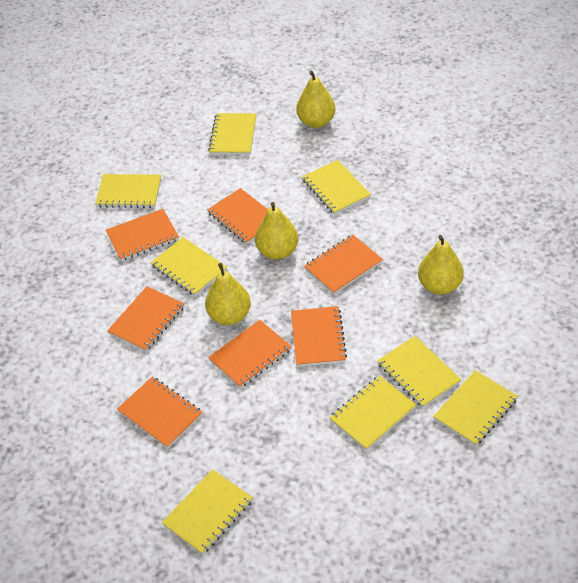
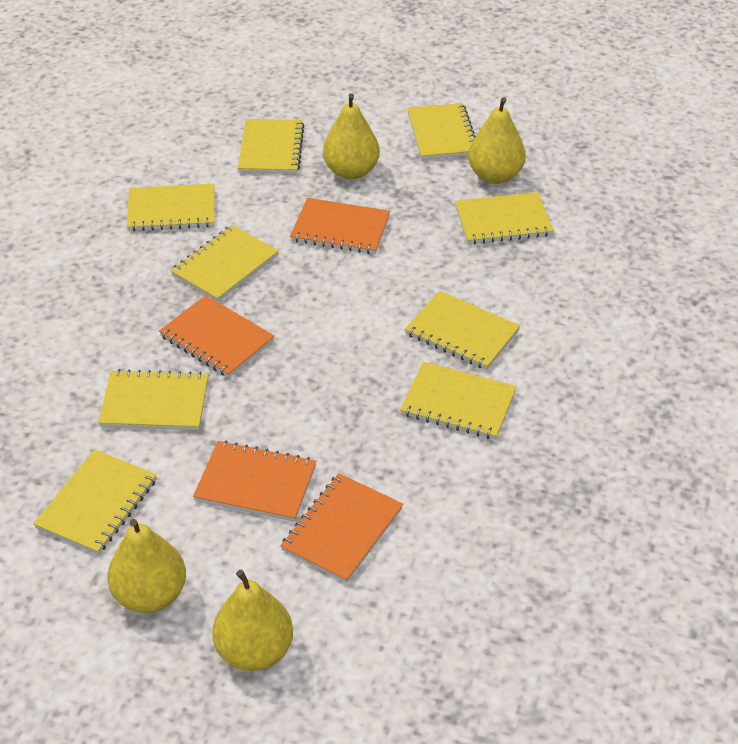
orange notebook: [106,209,179,261] [107,286,184,352] [117,377,203,448] [207,188,268,244] [208,320,292,388] [291,306,347,367] [304,235,383,294] = 7 -> [159,295,275,378] [193,440,317,522] [280,473,403,583] [290,198,390,254] = 4
yellow notebook: [95,174,161,208] [150,237,227,296] [162,469,253,555] [208,113,256,155] [302,160,371,215] [329,375,417,451] [377,336,462,408] [433,370,518,446] = 8 -> [33,449,157,555] [98,369,208,430] [127,184,215,232] [170,225,279,302] [238,119,304,174] [400,362,517,440] [405,291,520,370] [407,103,476,160] [455,192,554,244] = 9

